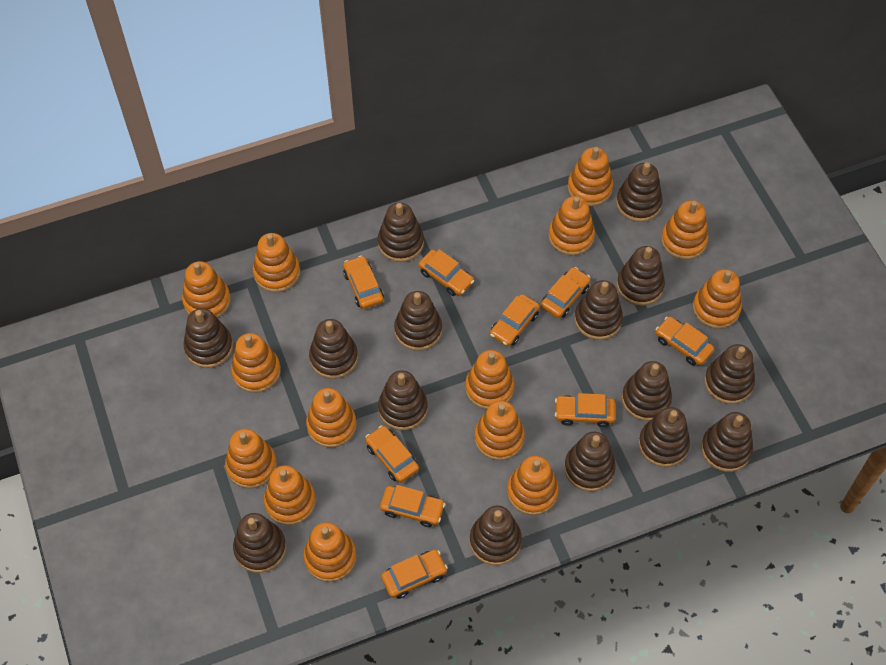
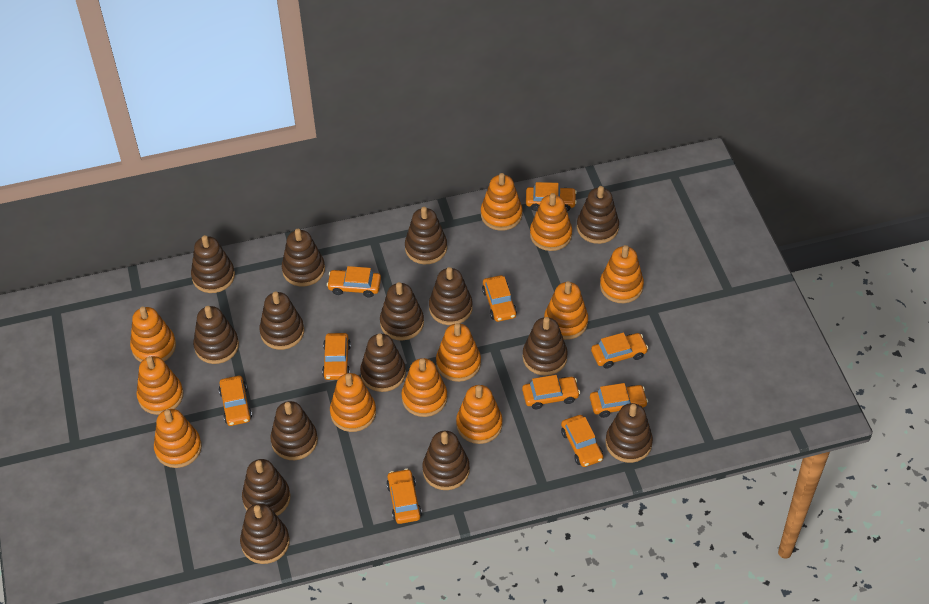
orange car: [343,256,384,309] [365,425,419,483] [380,485,445,527] [381,549,448,599] [418,249,474,296] [490,294,540,347] [541,267,591,318] [555,393,615,427] [656,317,714,365] = 9 -> [219,376,252,426] [322,333,351,380] [327,266,381,297] [386,469,422,524] [482,275,517,322] [522,375,580,409] [526,182,577,211] [561,415,603,467] [590,383,648,418] [591,332,648,369] = 10
orange stacking toy: [182,261,231,318] [225,429,277,489] [231,333,281,393] [253,233,300,292] [264,465,316,525] [304,522,356,582] [306,388,357,448] [465,350,514,409] [474,400,525,460] [507,455,559,515] [548,196,595,255] [567,147,613,206] [661,200,708,260] [693,269,742,329] = 14 -> [130,307,176,362] [137,356,184,415] [154,409,202,468] [330,373,376,432] [401,358,447,417] [436,323,481,382] [456,385,503,444] [481,173,523,231] [530,193,572,251] [544,281,588,340] [600,245,644,303] = 11

